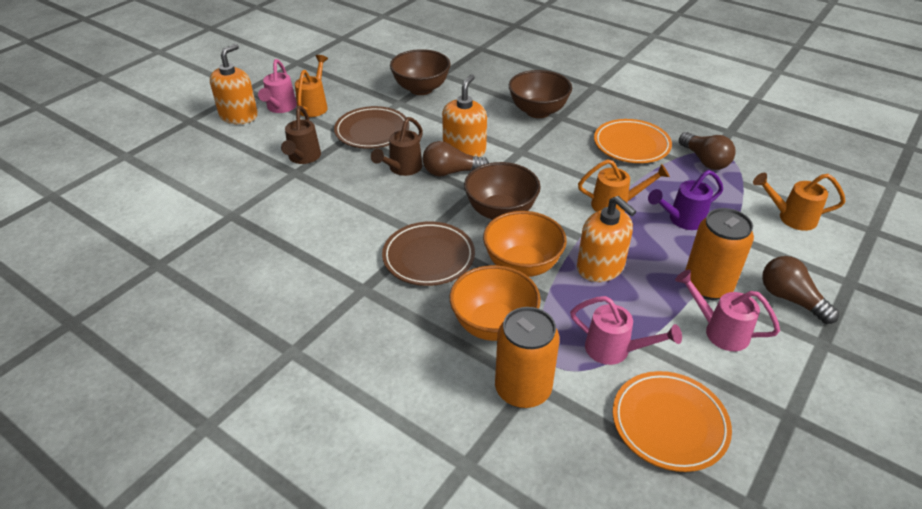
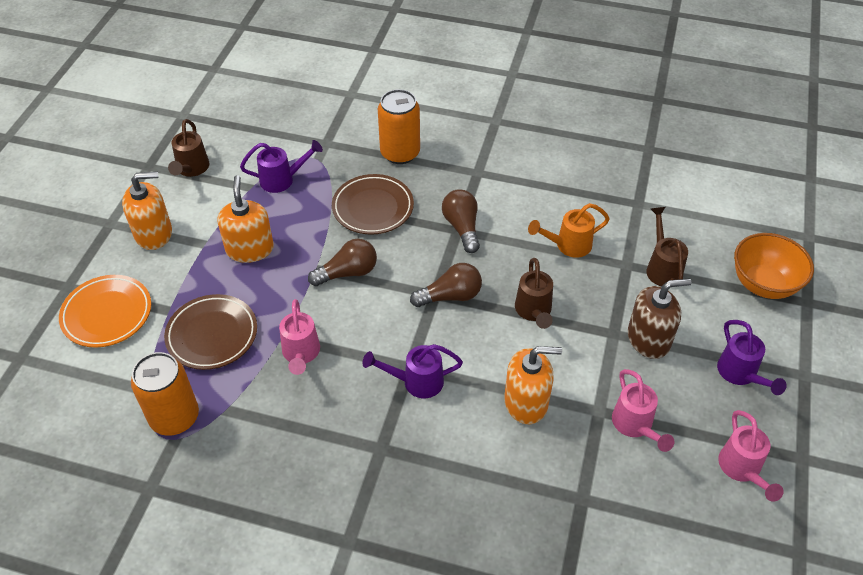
brown bowl: [390,49,451,95] [464,162,541,220] [509,70,572,118] = 3 -> none = 0
brown soap dispenser: none = 0 -> [628,278,691,359] = 1
brown watering can: [281,106,321,164] [371,117,423,176] = 2 -> [168,119,209,177] [515,258,553,329] [646,207,688,287] = 3
orange bowl: [450,265,541,341] [483,211,567,277] = 2 -> [734,233,814,299] = 1
orange plate: [594,119,672,163] [613,371,732,472] = 2 -> [59,275,151,347] = 1
orange watering can: [295,55,328,117] [578,159,670,212] [753,173,846,231] = 3 -> [528,203,610,258] = 1
purple watering can: [648,170,723,230] = 1 -> [240,140,323,193] [362,344,463,398] [717,320,787,395] = 3

